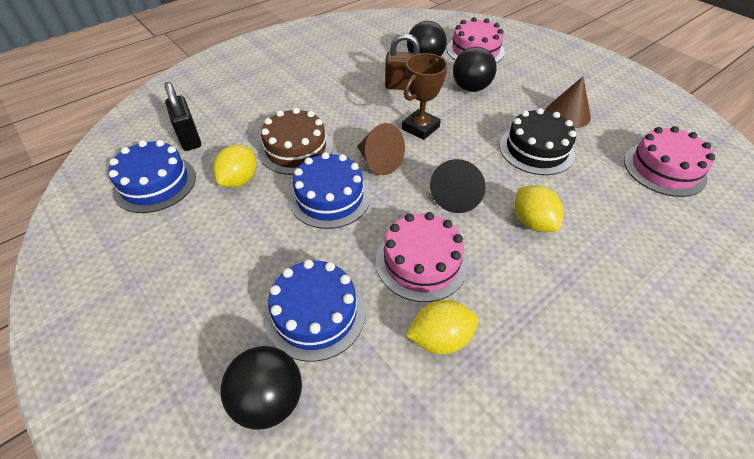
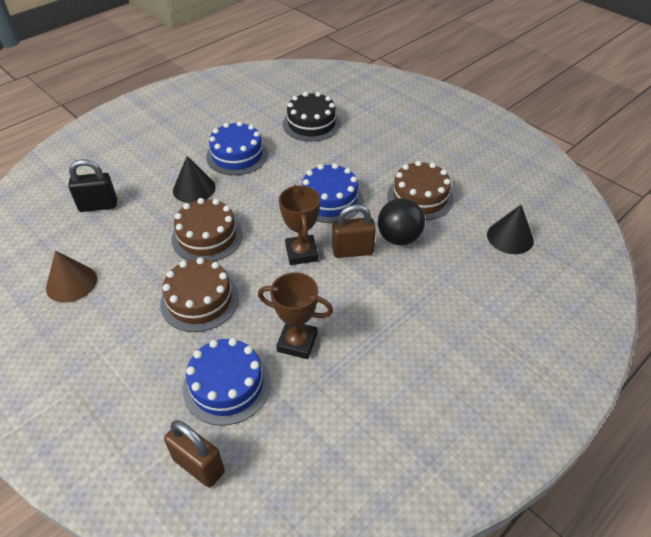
black ball: [220,346,302,430] [407,21,447,56] [453,47,497,92] = 3 -> [378,198,425,245] = 1
black cone: [430,159,486,213] = 1 -> [173,156,215,203] [487,205,534,254] = 2
brown cake: [259,108,333,175] = 1 -> [160,257,239,332] [171,198,243,262] [387,161,454,220] = 3
brown cone: [357,123,405,175] [545,76,591,128] = 2 -> [46,250,97,303] = 1
brown padlock: [385,33,420,90] = 1 -> [164,420,225,488] [332,204,376,258] = 2
brown trophy: [402,53,448,140] = 1 -> [258,272,333,359] [279,185,320,265] = 2
pink cake: [376,212,468,302] [447,17,505,63] [624,126,715,197] = 3 -> none = 0
yellow lemon: [213,145,257,188] [406,300,479,354] [515,185,563,232] = 3 -> none = 0

